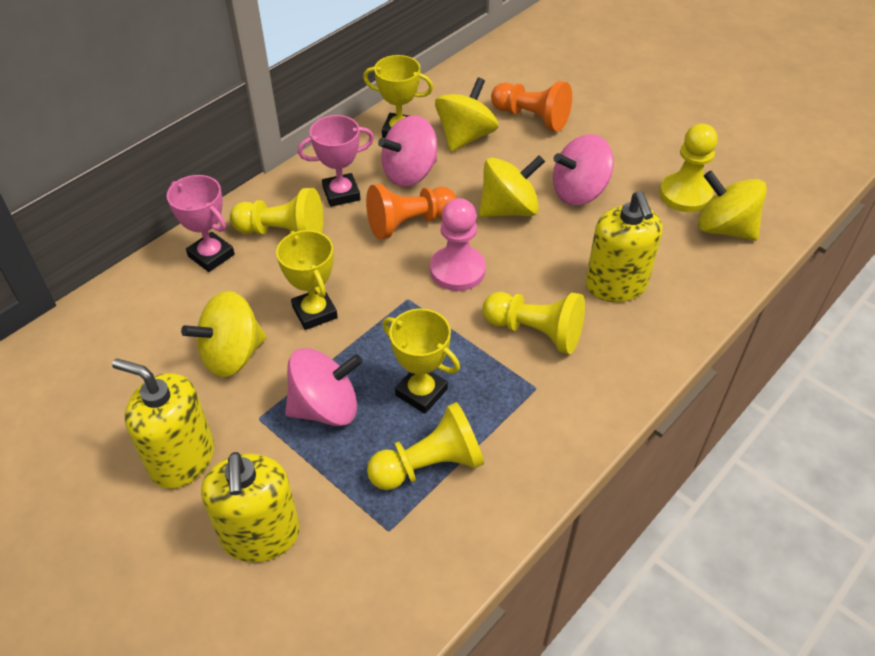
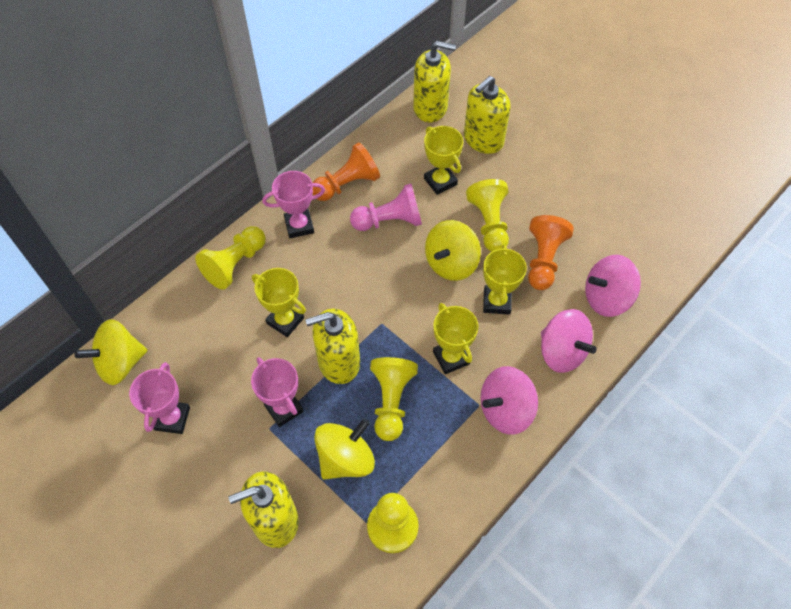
pink trophy: [167,175,235,272] [298,115,374,207] = 2 -> [129,362,190,434] [251,357,304,427] [262,171,325,238] = 3
yellow soap dispenser: [112,358,214,489] [201,452,300,563] [586,191,663,302] = 3 -> [229,471,298,548] [305,309,360,384] [413,41,456,122] [464,76,511,154] = 4
yellow spinning top: [181,291,267,377] [435,77,499,152] [479,155,545,217] [698,171,767,241] = 4 -> [74,319,147,385] [314,418,375,480] [425,220,481,281] = 3
yellow trophy: [276,230,338,330] [363,55,433,138] [382,309,460,414] = 3 -> [252,268,306,337] [424,126,463,195] [433,303,478,374] [483,244,527,315] = 4

